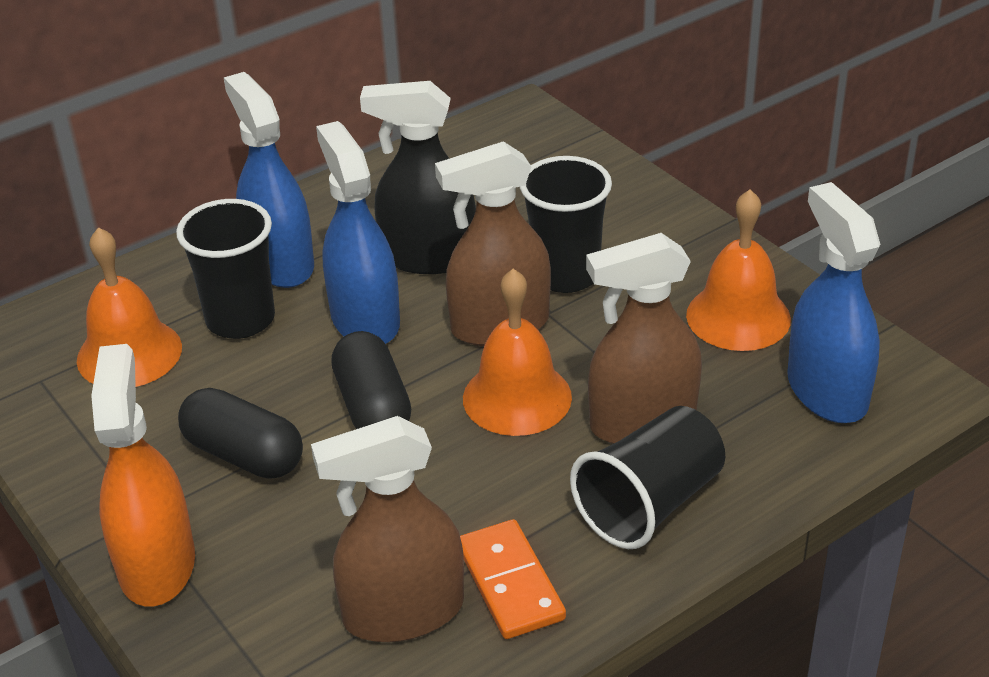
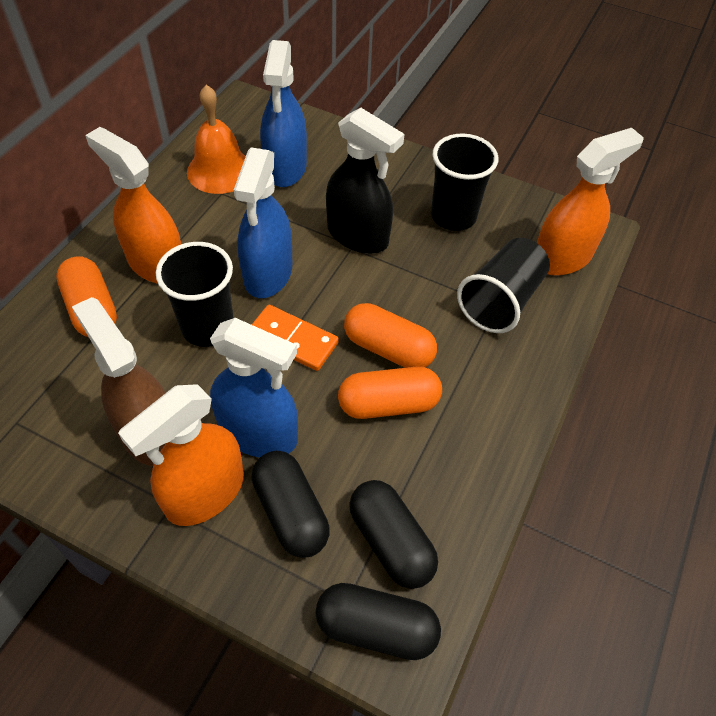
black capsule: [178,388,303,479] [331,331,411,429] = 2 -> [252,451,330,558] [316,583,441,660] [349,480,438,589] = 3
brown spray bottle: [311,416,464,642] [435,141,551,346] [586,233,702,444] = 3 -> [72,297,165,466] = 1
orange bell: [77,227,182,387] [463,269,572,436] [686,189,791,351] = 3 -> [187,85,246,194] = 1
orange capsule: none = 0 -> [56,256,117,337] [338,367,442,419] [344,303,437,368] = 3
orange spray bottle: [91,344,195,607] = 1 -> [85,127,181,284] [118,384,244,526] [537,128,644,276] = 3

